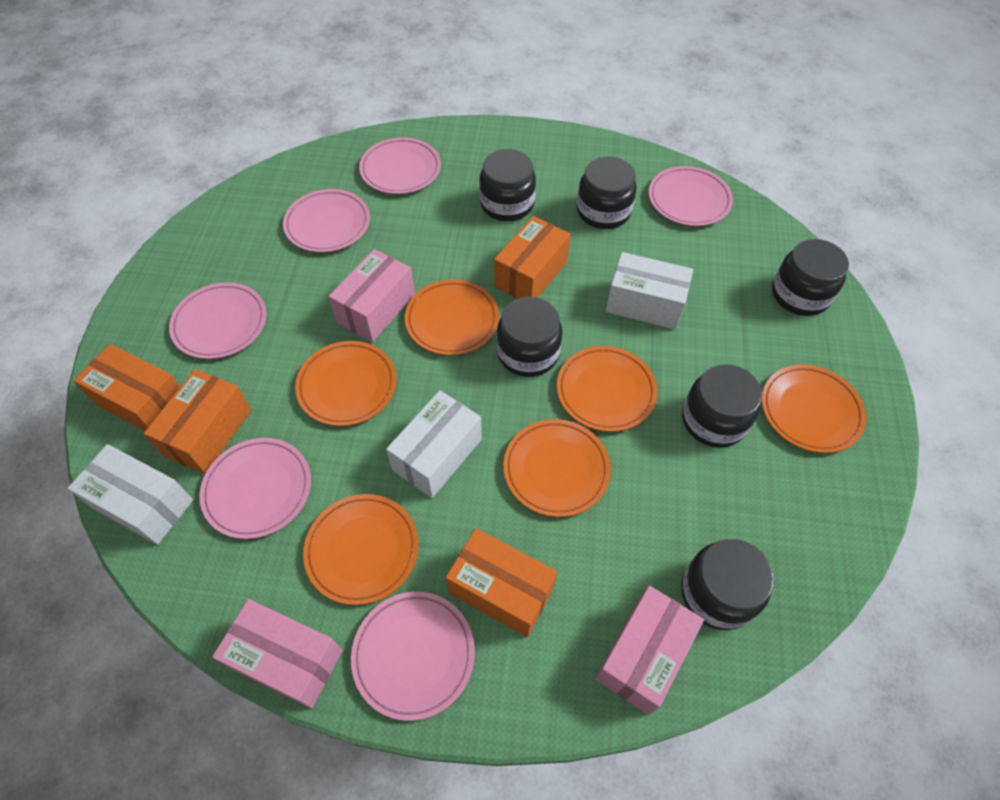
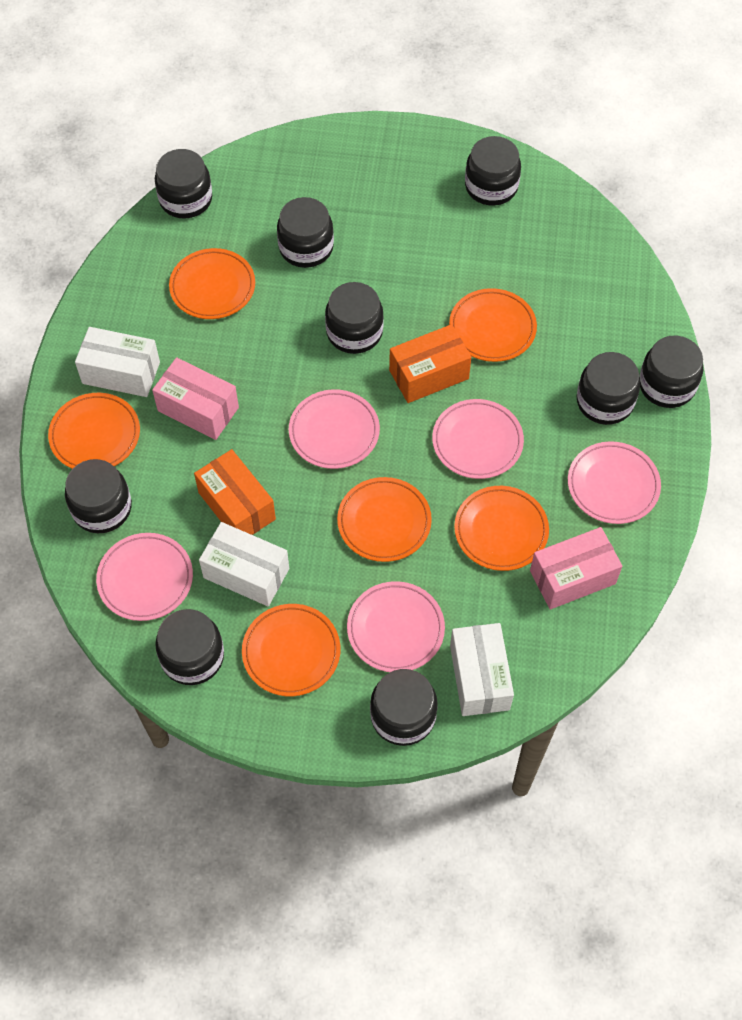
black jar: [479,149,536,221] [497,297,562,377] [577,157,637,229] [681,539,774,630] [682,364,762,448] [772,239,849,316] = 6 -> [65,459,132,533] [155,149,212,219] [155,609,224,685] [277,197,334,268] [325,282,384,354] [370,669,438,746] [465,136,521,206] [577,352,640,425] [639,335,703,408] = 9
orange box: [73,344,180,431] [144,369,251,474] [446,528,557,637] [494,216,571,299] = 4 -> [194,449,276,535] [389,324,471,403] = 2
pink box: [212,599,343,709] [328,249,415,342] [595,586,704,715] = 3 -> [152,357,239,440] [530,527,622,610] = 2
pink plate: [169,282,267,359] [199,438,311,539] [283,189,370,252] [351,592,475,721] [359,137,441,194] [649,166,733,226] = 6 -> [96,533,193,621] [289,389,380,469] [347,581,445,672] [432,399,524,479] [568,441,661,524] = 5

